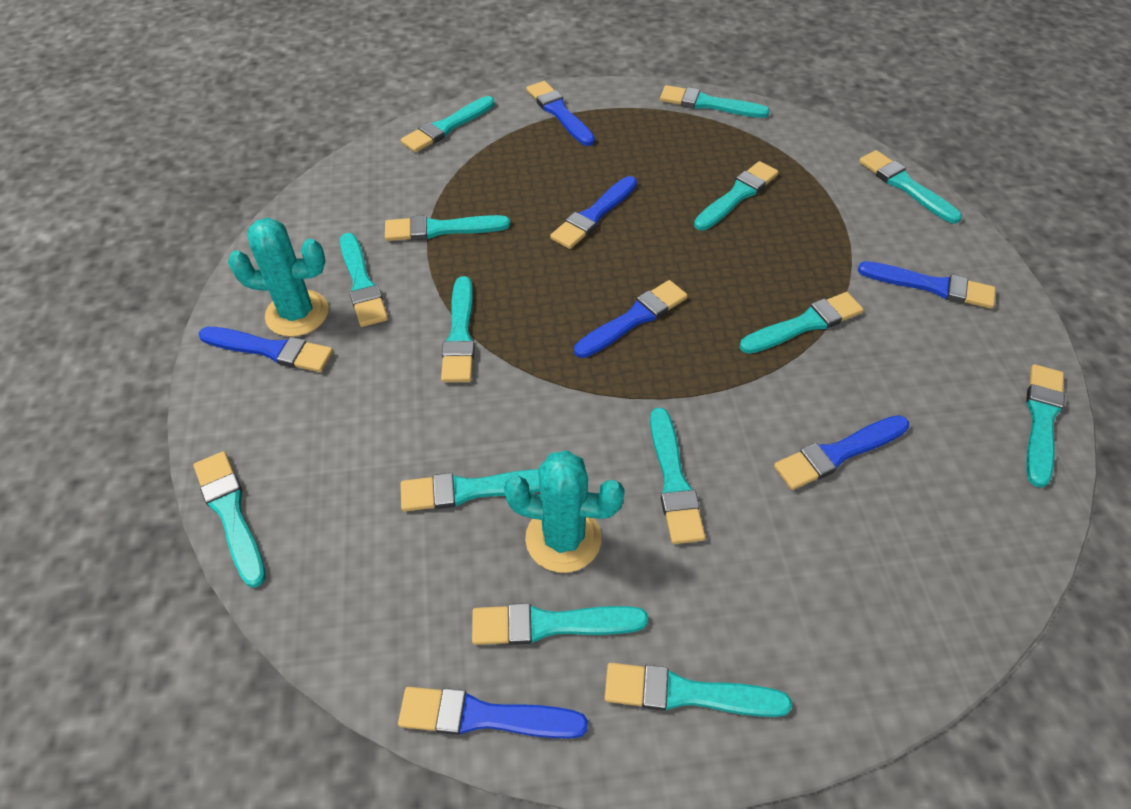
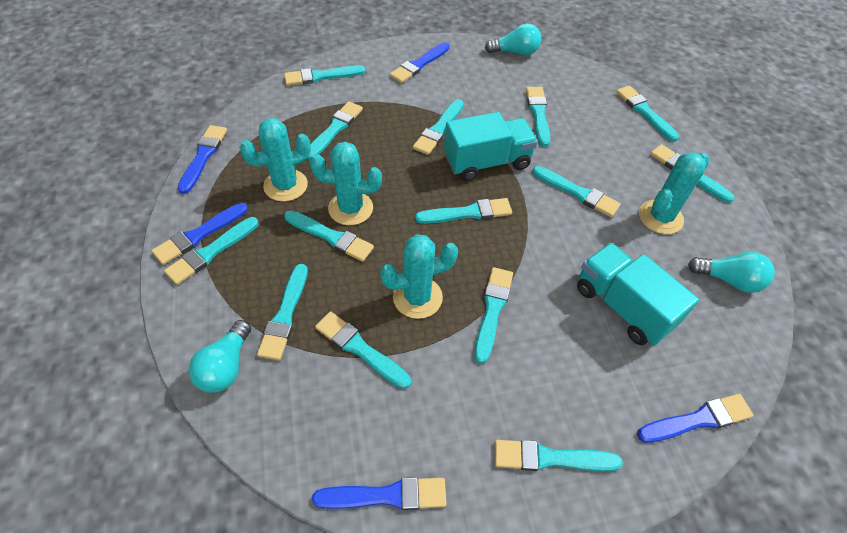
blue brush: [198,327,333,372] [398,687,588,739] [526,81,595,146] [550,176,637,249] [574,280,688,358] [774,415,909,490] [858,261,996,309] = 7 -> [152,203,248,265] [178,125,227,194] [312,477,447,510] [390,42,450,83] [637,394,754,443] = 5
turquoise cactus: [228,218,329,337] [504,450,625,573] = 2 -> [240,118,311,202] [310,141,382,225] [380,234,458,319] [639,152,709,234] = 4
turquoise light bulb: none = 0 -> [189,320,251,393] [485,23,541,55] [688,252,775,293] = 3
turquoise truck: none = 0 -> [444,112,538,181] [577,243,699,345] = 2

